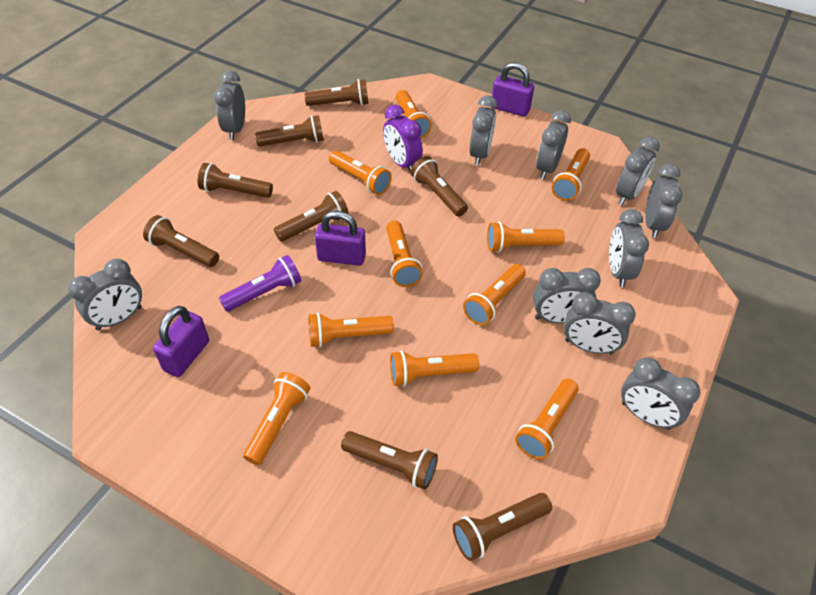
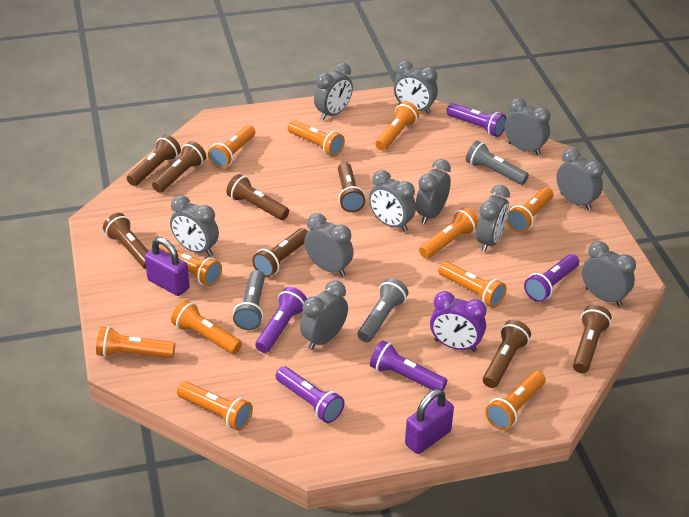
grey clock: [68,259,142,330] [214,71,245,140] [470,95,498,165] [533,268,601,323] [536,110,571,179] [564,292,636,354] [609,209,649,287] [616,136,660,205] [621,357,700,430] [645,164,682,238] = 10 -> [170,195,219,256] [300,281,348,350] [304,213,354,277] [314,63,353,120] [369,170,416,232] [394,61,438,114] [416,159,451,224] [476,185,510,252] [505,98,550,156] [556,148,603,211] [582,241,636,307] = 11
grey flashlight: none = 0 -> [233,270,265,330] [358,278,409,342] [466,141,529,185] = 3
orange flashlight: [243,372,310,465] [308,313,394,347] [329,150,392,195] [386,221,423,287] [390,350,479,387] [396,90,432,138] [463,264,526,325] [487,222,565,253] [515,379,579,459] [552,148,590,201] = 10 -> [96,326,175,358] [159,245,222,287] [171,300,242,354] [177,381,253,431] [208,125,255,169] [287,120,345,157] [376,101,419,151] [419,207,478,259] [438,261,506,308] [485,371,546,430] [507,187,553,233] = 11
purple flashlight: [219,255,301,312] = 1 -> [255,287,307,353] [275,366,345,423] [370,340,447,391] [447,103,507,137] [524,254,579,302] = 5
purple padlock: [153,306,209,377] [315,211,366,266] [492,62,534,117] = 3 -> [145,237,190,296] [405,389,454,454] = 2

